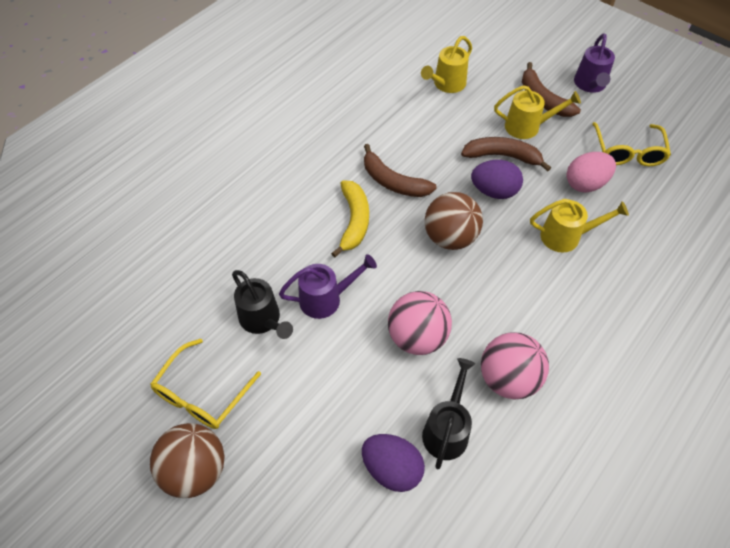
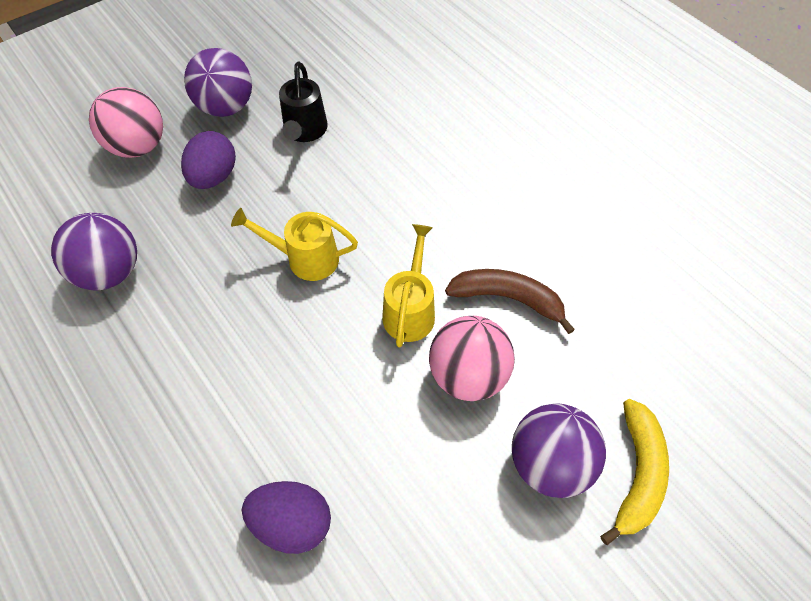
black watering can: [232,270,293,339] [422,358,475,469] = 2 -> [279,62,328,142] = 1
brown ball: [150,423,225,498] [425,192,483,250] = 2 -> none = 0
brown banana: [364,144,437,197] [461,137,551,172] [522,62,581,117] = 3 -> [445,269,575,334] = 1
pink egg: [566,152,616,193] = 1 -> none = 0
purple ball: none = 0 -> [51,213,137,290] [184,48,252,117] [512,404,606,498] = 3
purple watering can: [279,254,377,319] [574,34,615,93] = 2 -> none = 0
yellow glasses: [150,339,261,429] [592,122,671,166] = 2 -> none = 0
yellow watering can: [421,36,472,93] [494,85,581,139] [530,199,629,253] = 3 -> [231,208,358,281] [382,224,435,347] = 2

